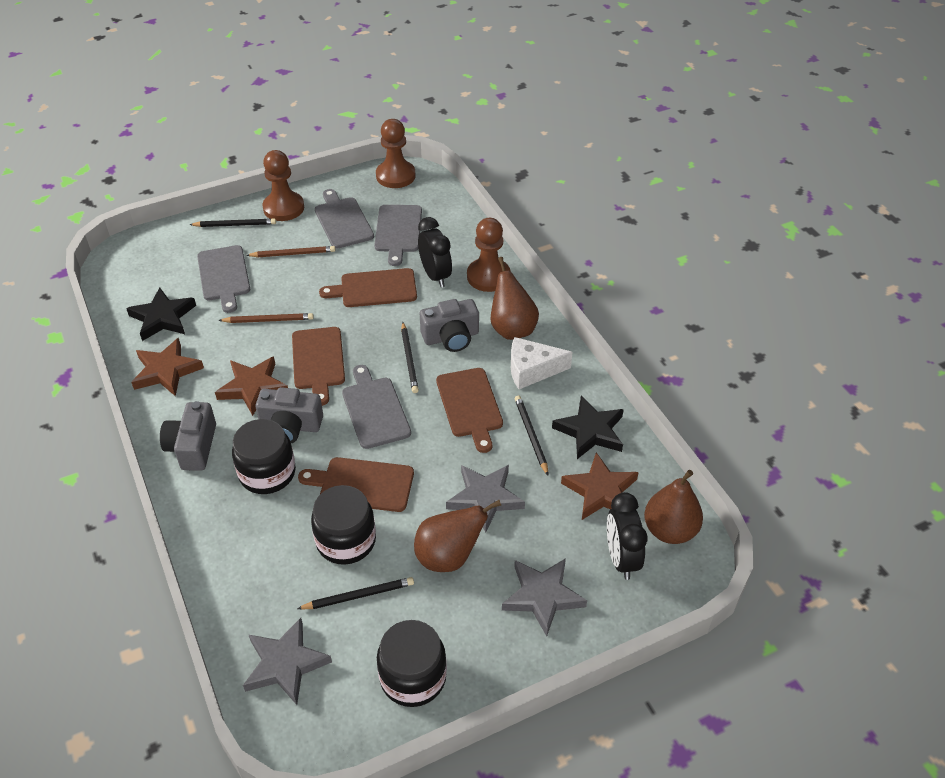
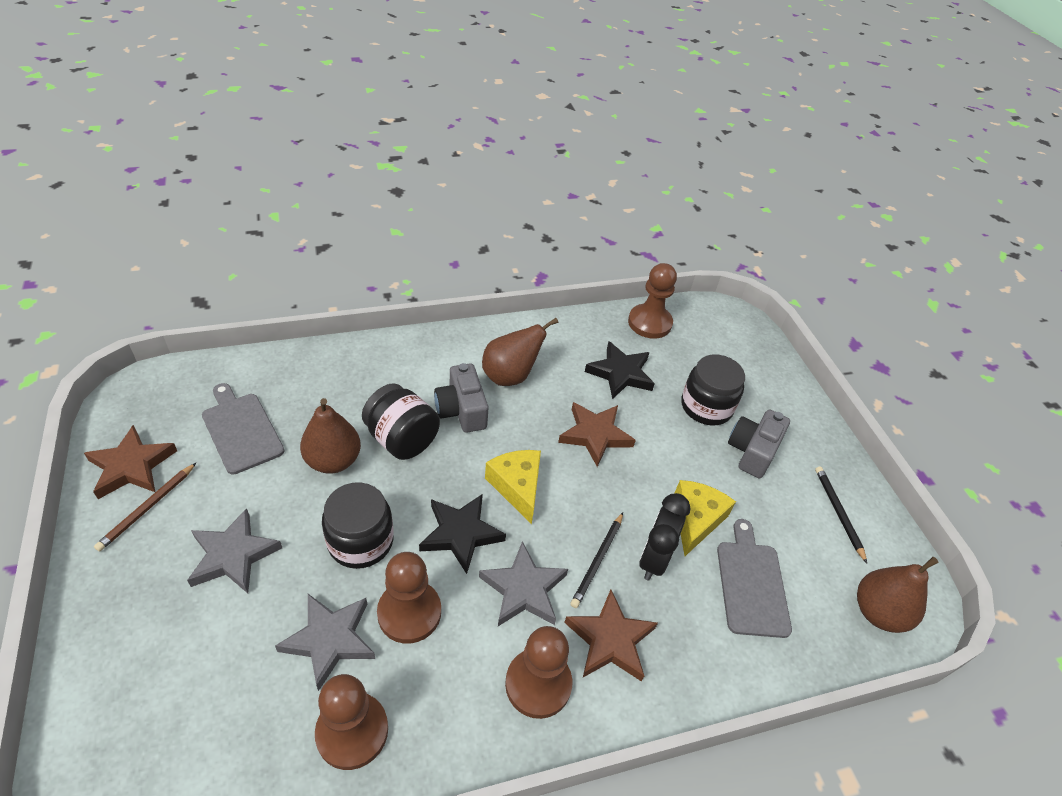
black clock: [418,217,452,288] [607,492,648,580] = 2 -> [639,493,691,580] = 1
black pencil: [189,218,276,227] [297,577,414,610] [401,322,419,393] [515,396,548,475] = 4 -> [570,512,623,608] [815,466,867,563] = 2
brown cutting board: [292,327,345,406] [298,457,414,512] [319,268,417,307] [436,368,503,453] = 4 -> none = 0
brown pawn: [262,150,304,221] [376,119,415,188] [467,218,510,292] = 3 -> [315,674,388,770] [377,552,441,643] [505,626,572,719] [628,263,677,339] = 4
brown pencil: [218,313,314,323] [246,246,335,257] = 2 -> [94,463,196,551] = 1
grey camera: [160,401,216,471] [256,387,323,444] [420,299,479,352] = 3 -> [434,363,489,433] [728,410,790,478] = 2
grey cutting board: [197,245,250,313] [315,189,374,249] [342,365,411,449] [374,205,422,266] = 4 -> [202,383,285,474] [717,519,792,638] = 2
white cheese: [511,337,573,389] = 1 -> none = 0
yellow cheese: none = 0 -> [485,450,541,524] [674,480,736,556] = 2

